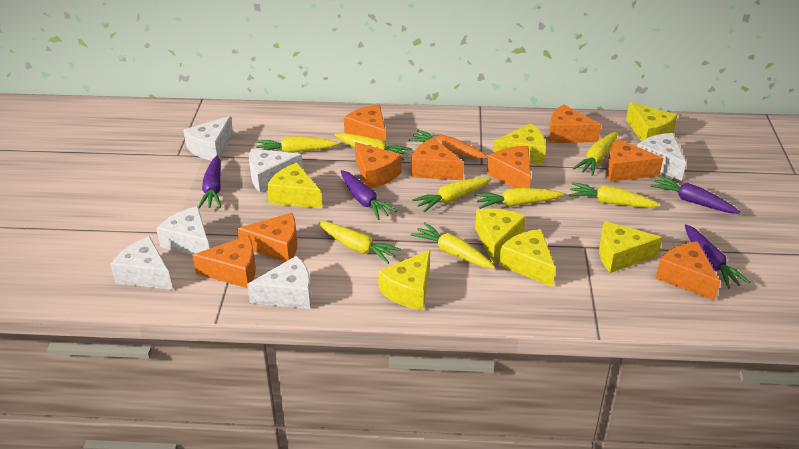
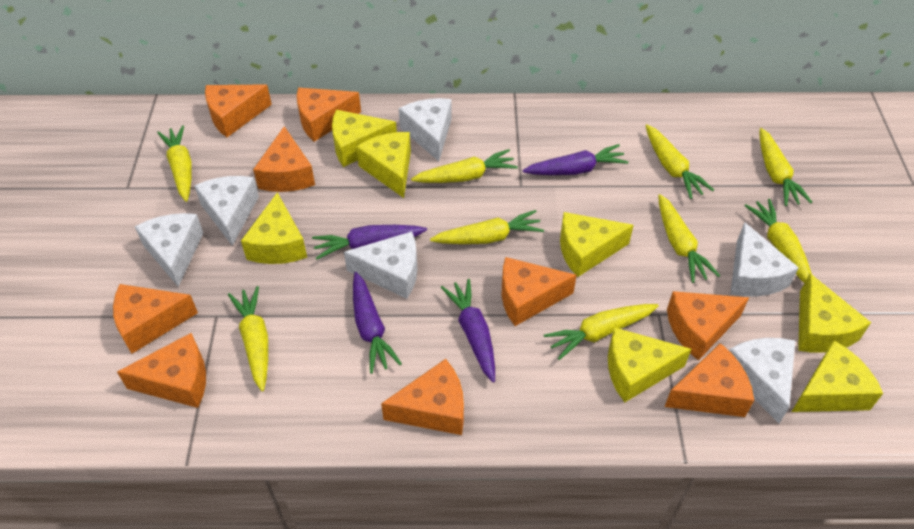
orange carrot: [409,130,488,159] = 1 -> none = 0
yellow carrot: [256,136,339,153] [318,222,401,264] [335,133,412,161] [411,222,495,269] [412,177,492,212] [475,188,564,209] [569,182,661,208] [573,131,617,176] = 8 -> [157,125,192,202] [228,286,268,391] [411,149,518,183] [430,210,544,244] [544,304,659,360] [645,124,714,199] [658,194,720,283] [744,199,812,283] [760,128,812,206] = 9

